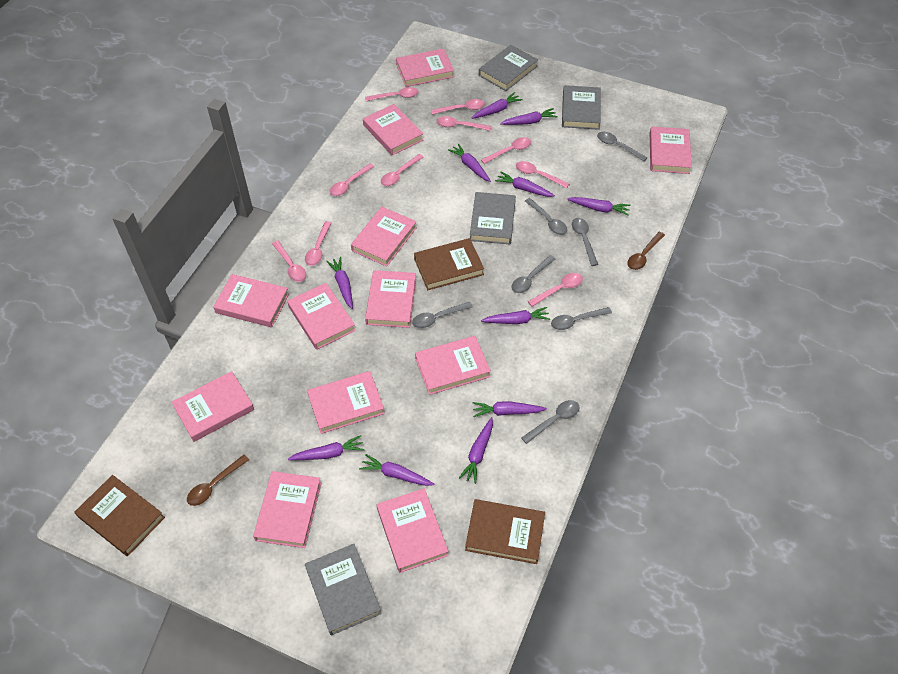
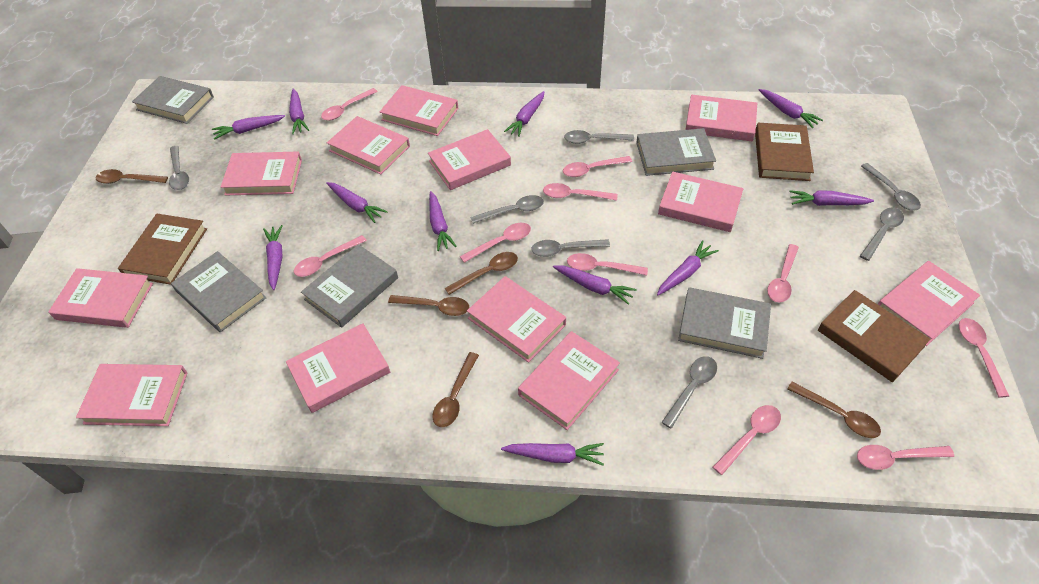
brown spoon: [187,455,249,506] [627,232,665,270] = 2 -> [96,169,168,184] [388,295,469,316] [432,352,479,427] [445,252,518,295] [787,382,881,438] = 5
grey book: [305,544,382,636] [470,192,516,244] [479,45,538,91] [562,85,601,130] = 4 -> [132,76,214,124] [171,251,267,332] [301,244,398,328] [636,128,716,176] [678,287,771,359] = 5

